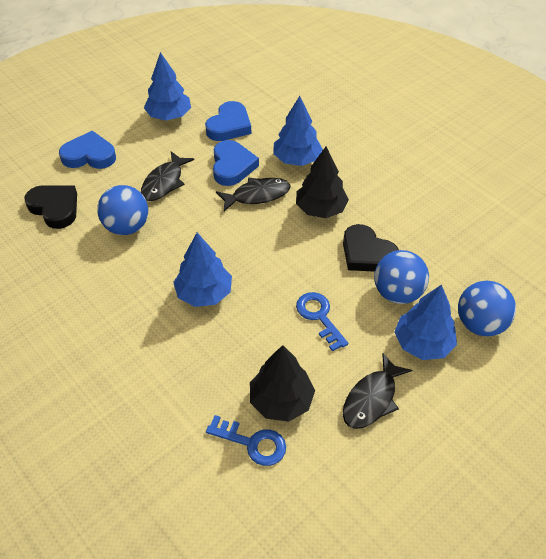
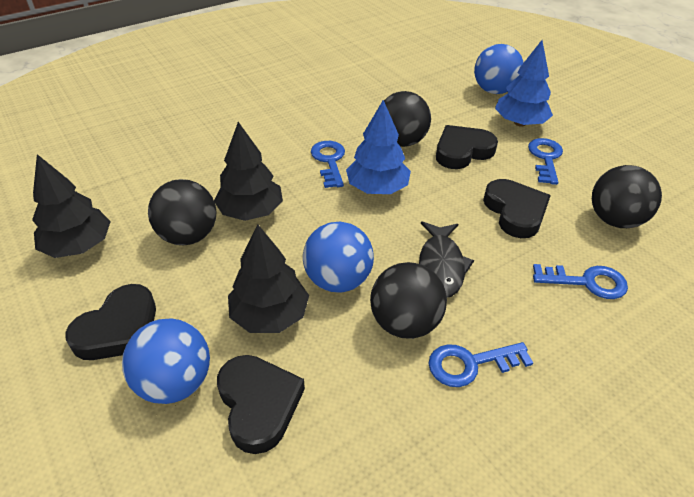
black ball: none = 0 -> [148,179,217,245] [370,262,447,339] [384,91,431,147] [592,165,662,228] = 4
black fish: [141,151,194,201] [216,178,291,211] [343,353,412,429] = 3 -> [419,221,474,298] = 1
black heart: [25,185,77,229] [343,224,399,272] = 2 -> [65,284,156,360] [217,355,305,454] [436,125,498,169] [483,179,551,238] = 4
black tree: [250,345,315,422] [296,146,349,218] = 2 -> [32,154,111,258] [214,122,283,221] [228,224,309,333] = 3
blue heart: [59,131,116,169] [205,101,251,141] [213,140,259,186] = 3 -> none = 0
blue key: [206,415,286,466] [296,292,348,352] = 2 -> [311,141,345,188] [429,342,533,387] [528,138,563,185] [533,264,628,299] = 4
blue tree: [144,52,191,120] [173,233,232,307] [273,96,323,166] [394,285,457,360] = 4 -> [346,100,411,194] [495,40,553,127] = 2

